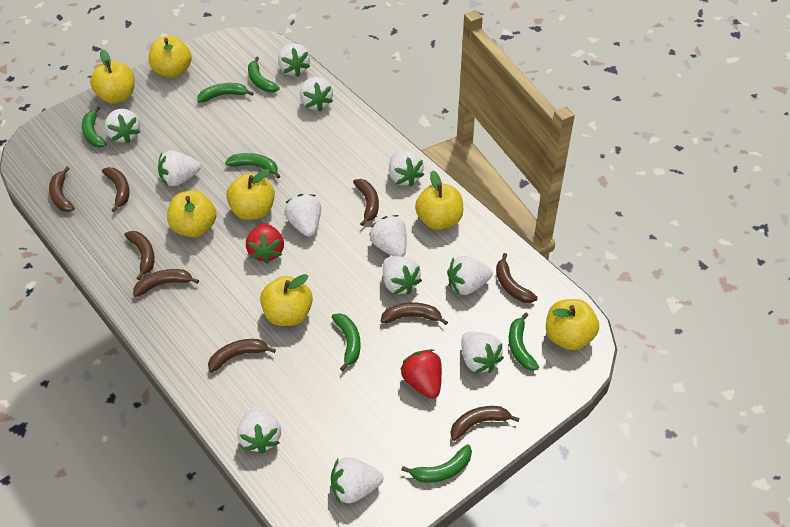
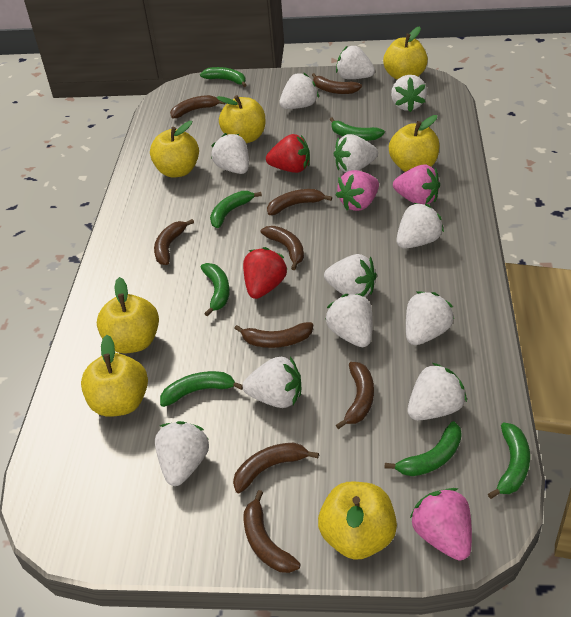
pink strawberry: none = 0 -> [336,170,379,211] [393,165,440,205] [410,488,472,561] = 3

